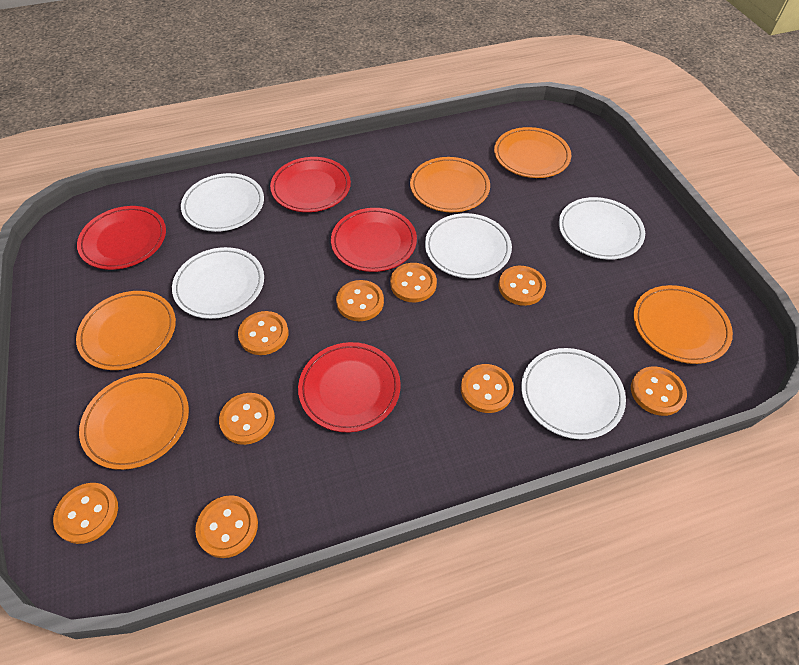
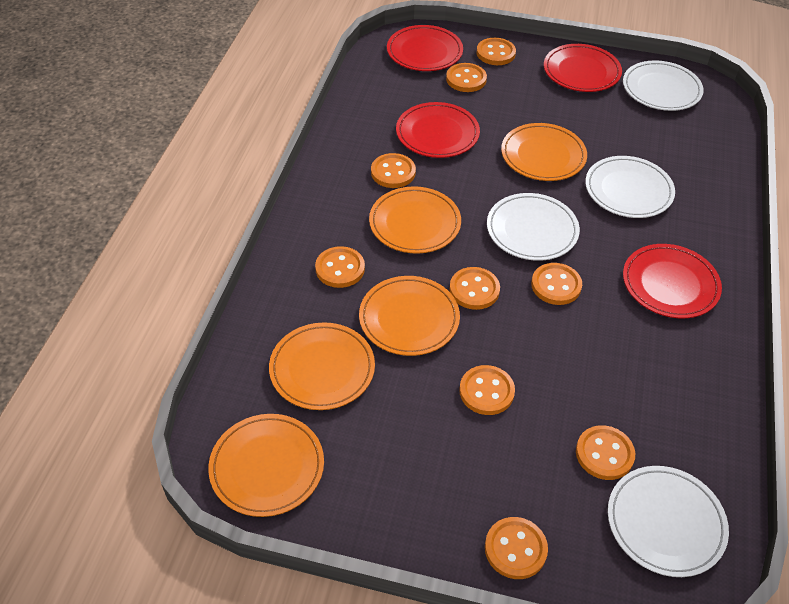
white plate: [172,247,264,319] [181,173,264,232] [425,213,512,278] [521,348,626,439] [559,197,645,260] = 5 -> [487,193,580,261] [585,156,675,218] [608,466,729,577] [623,60,704,111] = 4

